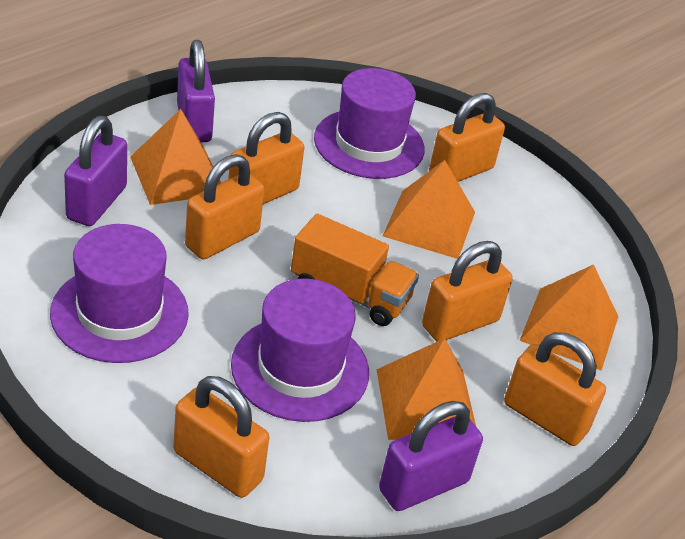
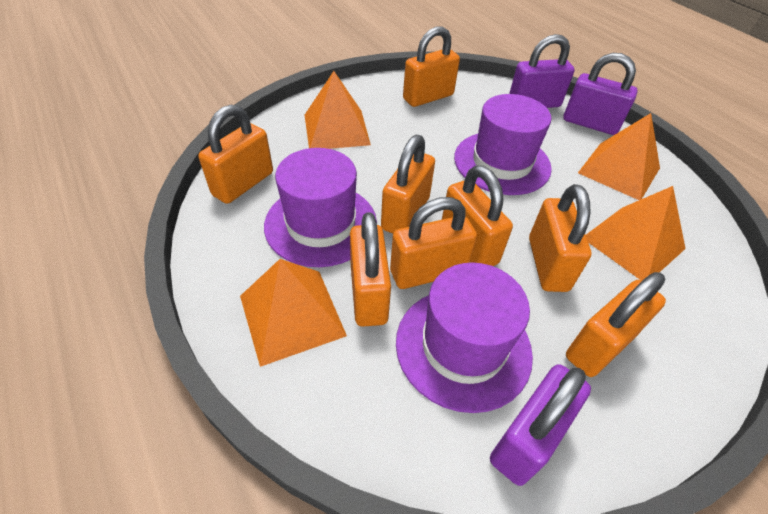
orange padlock: [173,376,269,498] [185,154,264,259] [228,112,304,204] [422,241,513,341] [429,93,505,182] [504,332,606,446] = 6 -> [198,105,273,204] [350,212,391,327] [381,135,435,234] [390,197,477,289] [403,26,460,107] [442,165,513,266] [529,184,591,292] [566,272,666,377] = 8
orange truck: [291,214,419,326] = 1 -> none = 0

